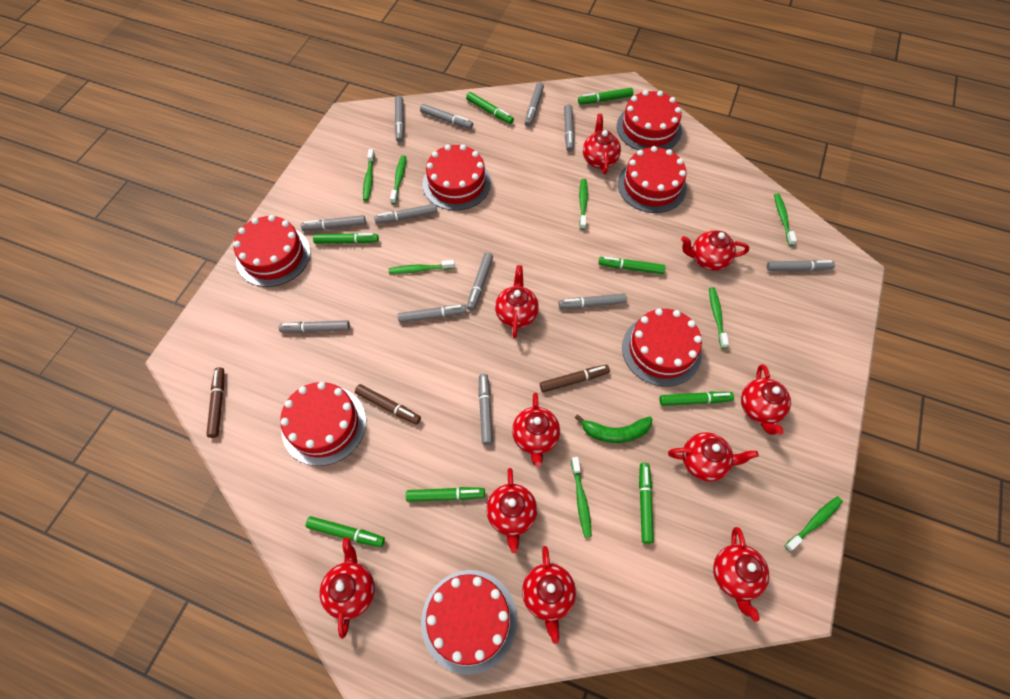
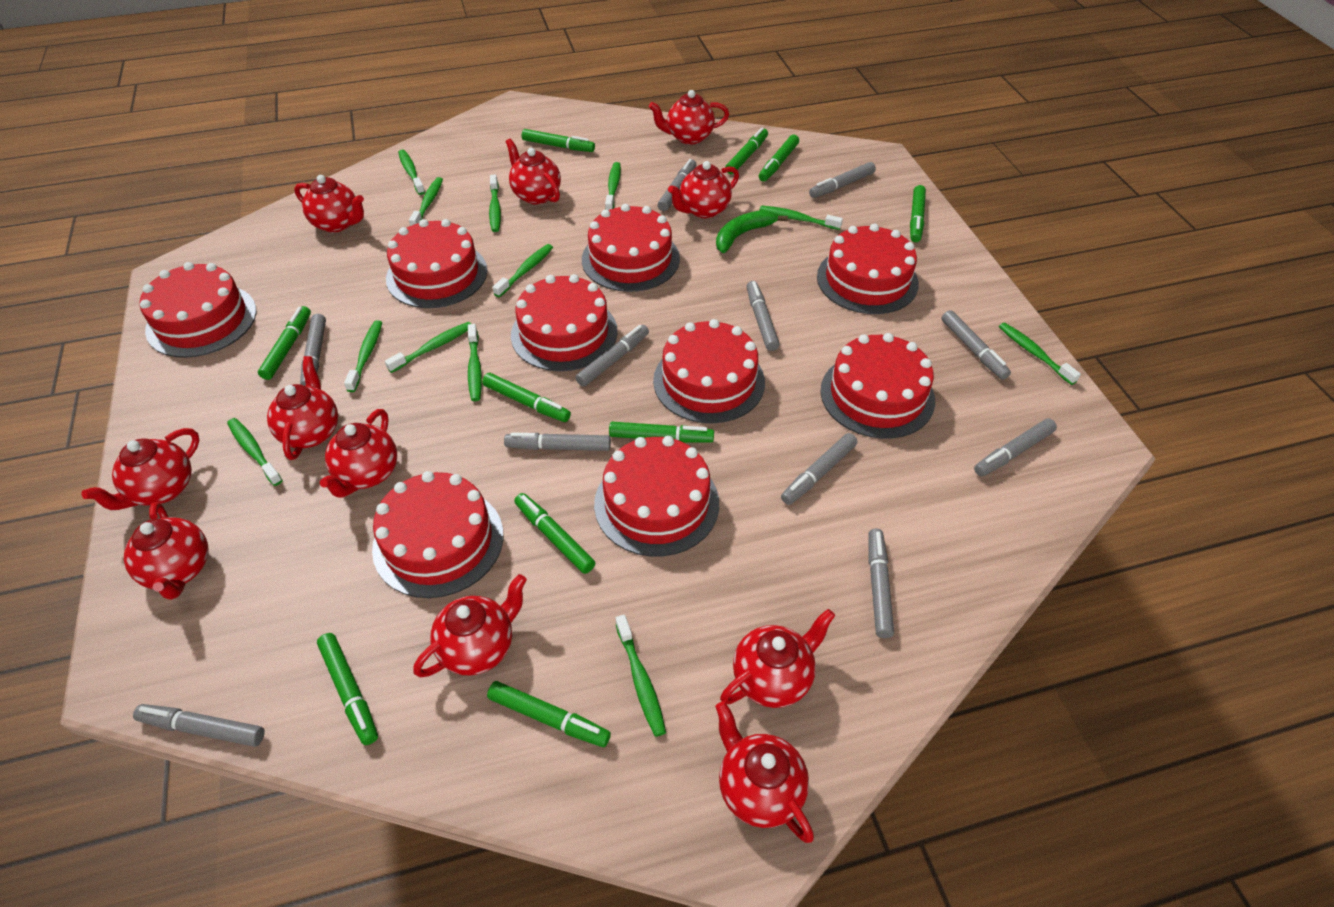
brown marker: [206,367,224,438] [355,384,421,424] [540,365,610,392] = 3 -> none = 0
green marker: [306,516,385,547] [313,233,379,244] [406,487,485,502] [466,92,514,124] [578,88,633,104] [599,257,665,274] [639,463,654,544] [659,392,734,406] = 8 -> [258,306,311,380] [317,633,378,745] [482,373,571,422] [487,681,611,747] [514,493,595,574] [522,129,595,152] [609,422,714,443] [726,128,768,174] [759,135,799,182] [910,185,926,242] = 10
green toothbrush: [363,149,375,201] [389,260,455,274] [390,155,406,204] [571,457,592,538] [579,179,588,230] [709,287,729,348] [774,193,797,246] [784,496,843,551] = 8 -> [227,418,283,486] [344,320,382,392] [385,322,471,373] [398,149,425,195] [409,177,443,226] [468,324,482,401] [489,175,501,232] [493,244,553,297] [605,162,621,210] [616,615,666,737] [759,205,843,230] [999,323,1081,385] = 12
grey marker: [279,320,350,333] [301,215,366,231] [374,204,437,224] [395,96,404,142] [398,305,467,323] [420,104,473,129] [467,252,493,311] [478,374,493,445] [525,82,544,127] [559,293,627,309] [564,104,574,152] [767,260,835,271] = 12 -> [133,704,265,747] [300,314,326,386] [504,432,611,451] [576,325,649,387] [658,159,697,211] [746,281,780,351] [781,433,857,505] [809,162,876,198] [868,528,894,638] [941,310,1011,380] [974,418,1057,476] = 11
red cake: [233,215,310,287] [280,382,366,466] [421,570,517,675] [422,144,491,211] [617,90,682,150] [618,146,687,213] [622,308,702,387] = 7 -> [140,262,256,358] [372,471,503,598] [386,219,487,308] [511,274,618,371] [582,204,680,292] [594,436,719,557] [653,319,765,424] [817,224,919,314] [820,333,935,439] = 9
red teapot: [320,538,375,639] [486,468,537,553] [495,265,539,338] [512,393,560,467] [522,546,576,644] [583,114,621,174] [668,432,759,481] [681,230,749,271] [713,527,769,622] [741,364,791,435] = 10 -> [82,428,199,510] [124,502,208,600] [267,356,338,460] [294,175,364,233] [320,409,397,498] [413,574,527,677] [505,138,561,205] [649,90,729,145] [668,161,739,218] [715,701,814,843] [720,609,835,708] = 11

